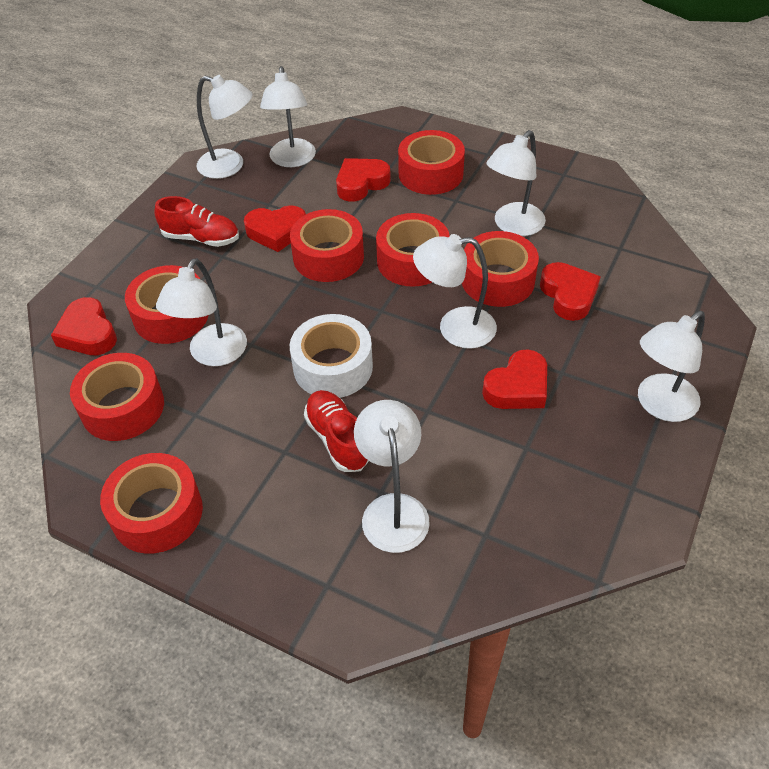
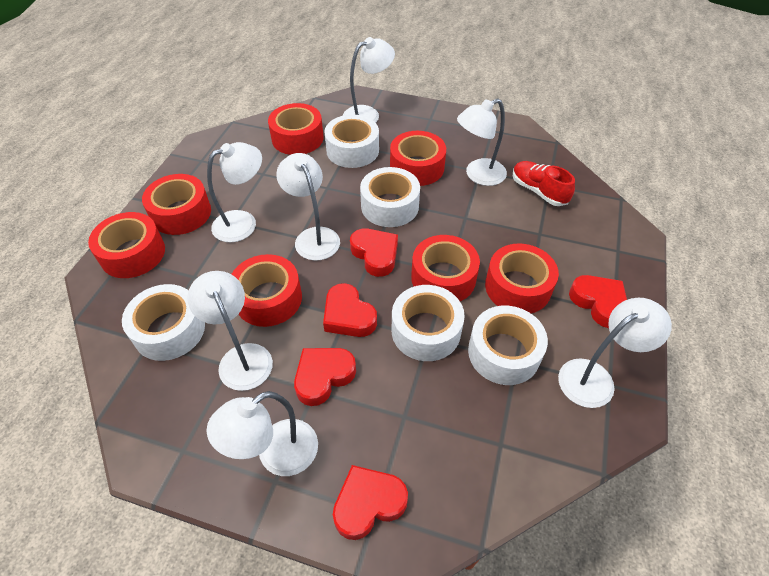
red shoe: [154,196,239,247] [304,390,369,472] = 2 -> [513,161,575,206] = 1
white tape: [290,314,373,398] = 1 -> [122,284,205,361] [324,115,379,168] [360,167,420,227] [392,285,465,361] [468,306,548,385] = 5

